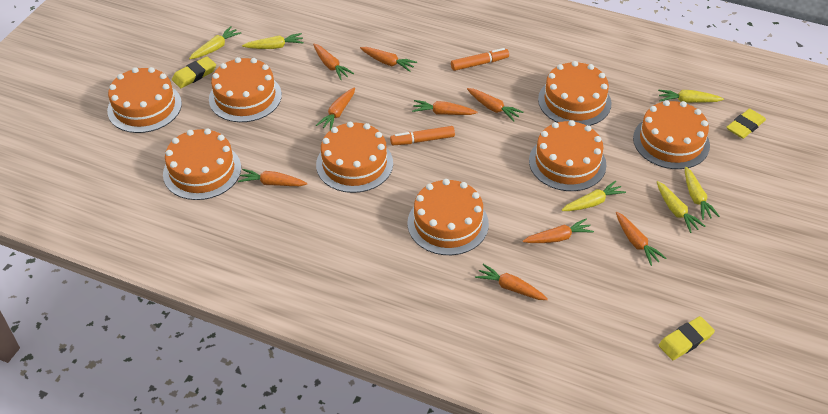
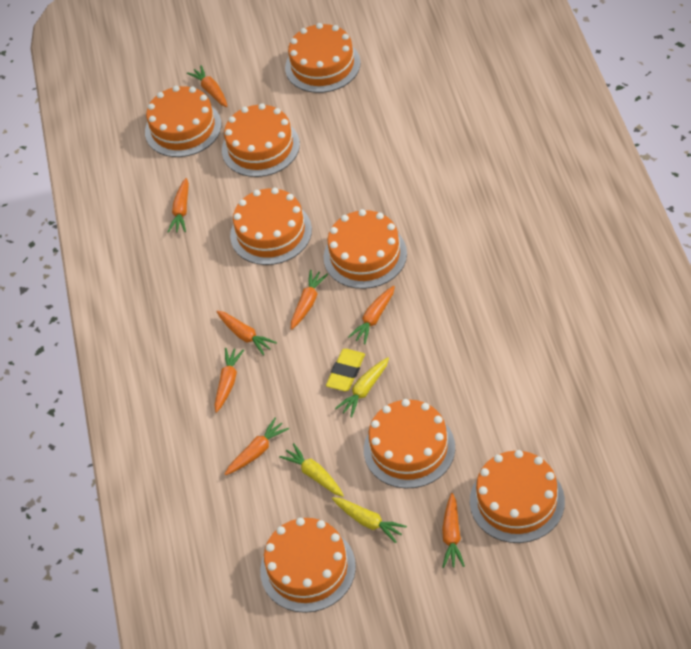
orange carrot: [238,169,307,186] [313,44,354,80] [316,88,355,130] [360,47,417,72] [412,100,477,115] [467,88,523,121] [475,264,548,300] [523,218,594,243] [616,212,666,266] = 9 -> [168,178,189,233] [187,65,228,107] [215,348,244,413] [216,311,277,356] [225,418,289,475] [291,270,328,330] [348,286,395,344] [442,493,465,568] = 8
orange marker: [390,126,455,145] [451,48,509,71] = 2 -> none = 0
yellow carrot: [189,26,241,59] [242,33,304,49] [562,181,626,211] [657,181,705,233] [658,90,724,103] [685,167,720,220] = 6 -> [279,443,344,497] [332,497,407,543] [335,358,389,417] = 3
yellow eraser: [172,56,216,88] [659,316,715,360] [726,109,766,139] = 3 -> [326,349,365,391] = 1

